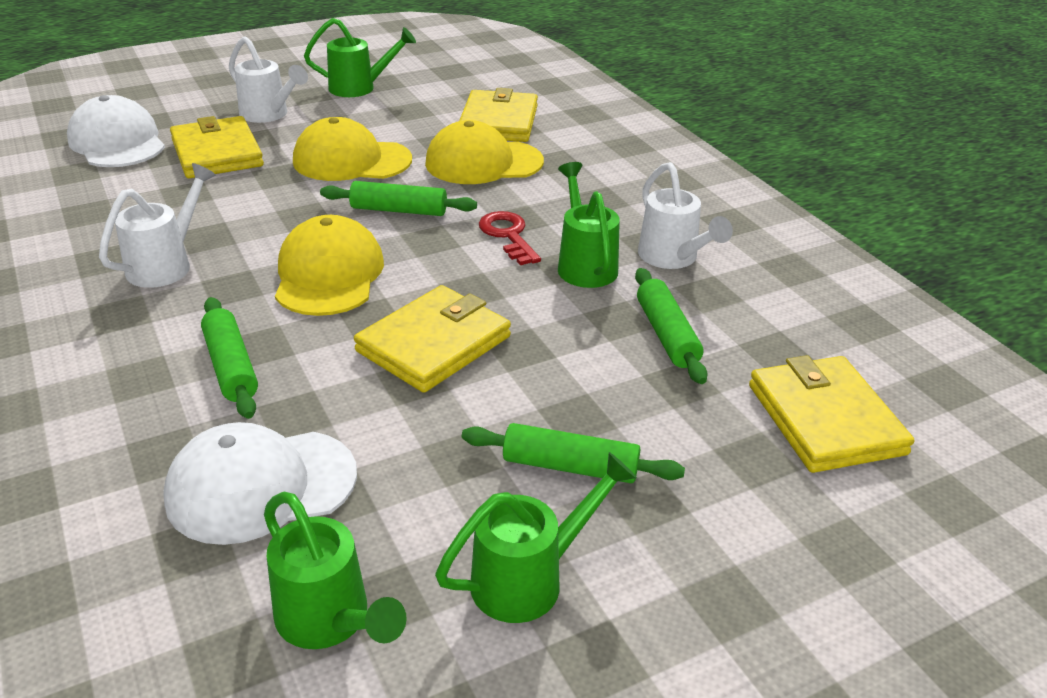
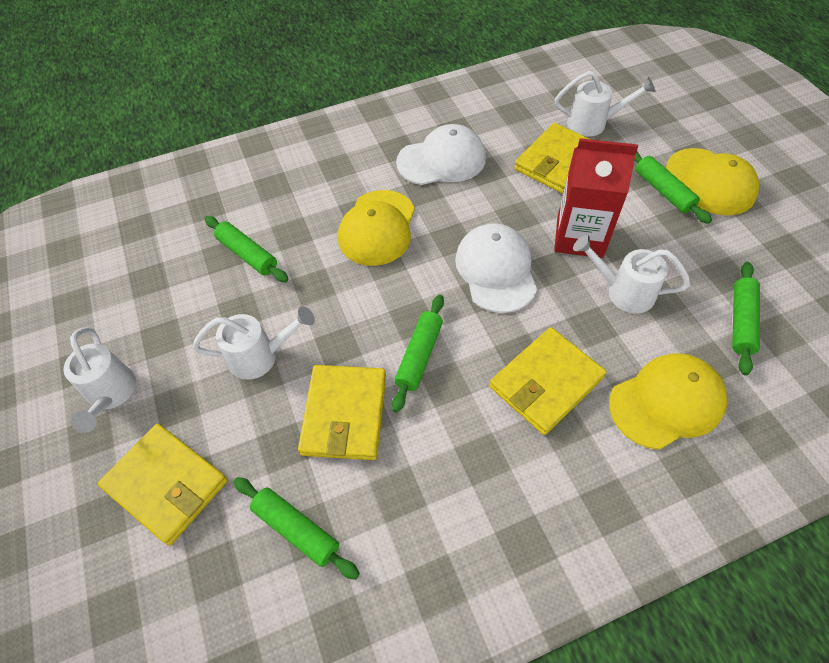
green rolling pin: [201,297,258,419] [320,181,477,216] [462,423,685,483] [635,268,708,384] = 4 -> [205,216,289,282] [234,477,360,580] [392,295,444,413] [634,151,712,224] [732,262,760,375] = 5
green watering can: [264,492,407,649] [304,18,416,97] [435,452,637,623] [558,162,620,288] = 4 -> none = 0
red carton: none = 0 -> [554,138,638,258] = 1
red key: [479,211,541,265] = 1 -> none = 0
white watering can: [99,163,216,288] [229,37,308,123] [638,162,733,269] = 3 -> [63,327,136,433] [193,306,315,380] [555,71,656,137] [573,235,690,313] = 4

